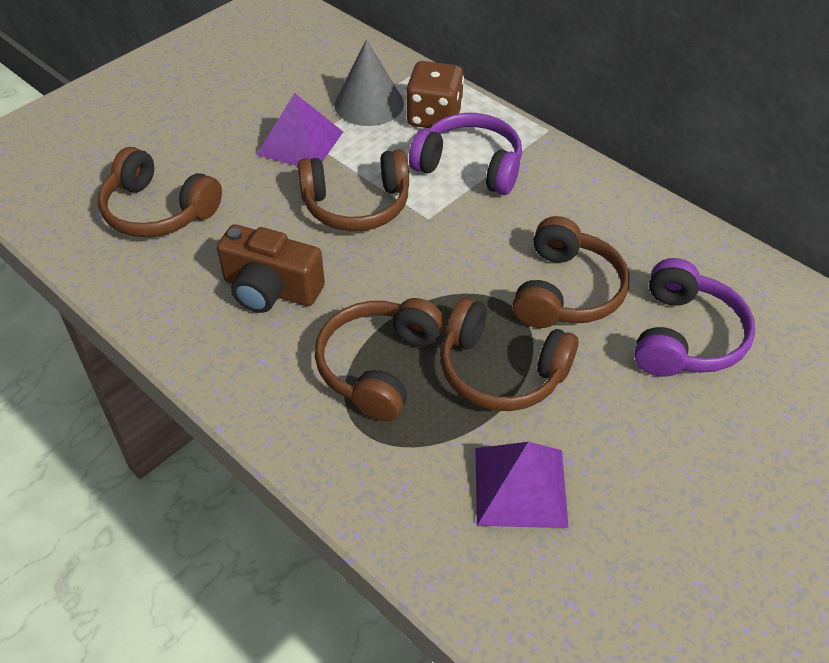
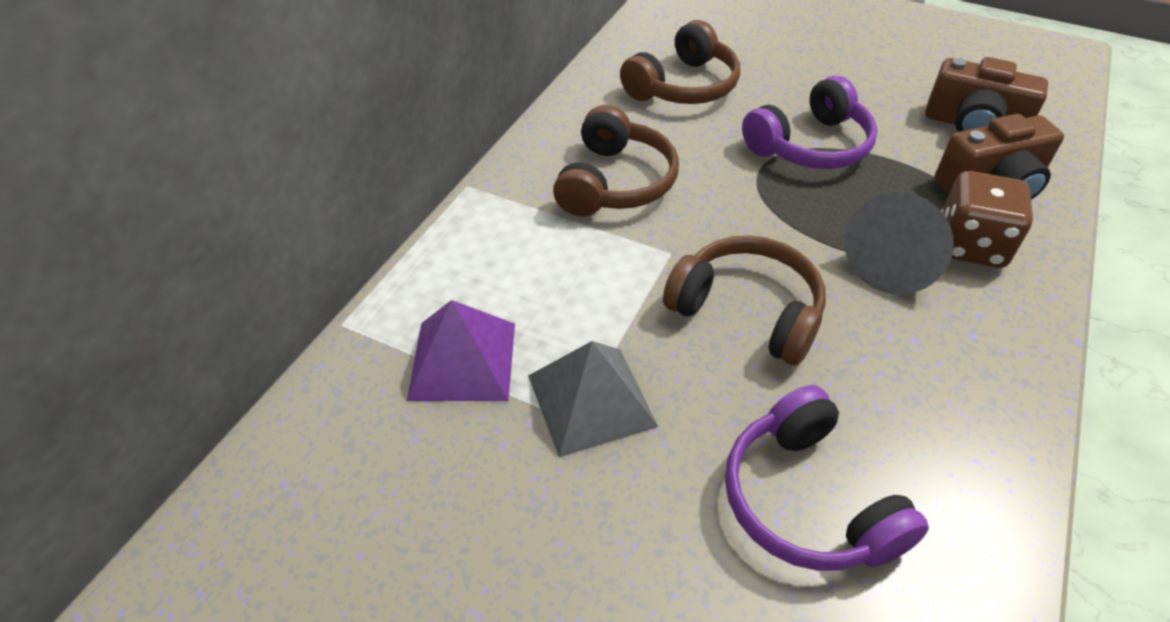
brown camera: [217,224,325,313] = 1 -> [925,57,1048,132] [935,114,1064,200] = 2
brown headphones: [98,147,222,238] [298,149,409,231] [315,298,445,422] [441,297,578,411] [513,216,630,328] = 5 -> [553,105,679,216] [620,20,740,104] [663,235,826,366] = 3
grey pyramid: none = 0 -> [528,341,658,457] = 1
purple pyramid: [257,93,343,166] [476,442,569,528] = 2 -> [407,300,515,401] = 1

